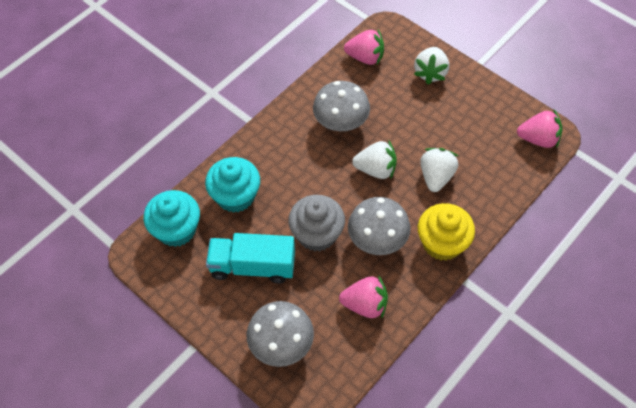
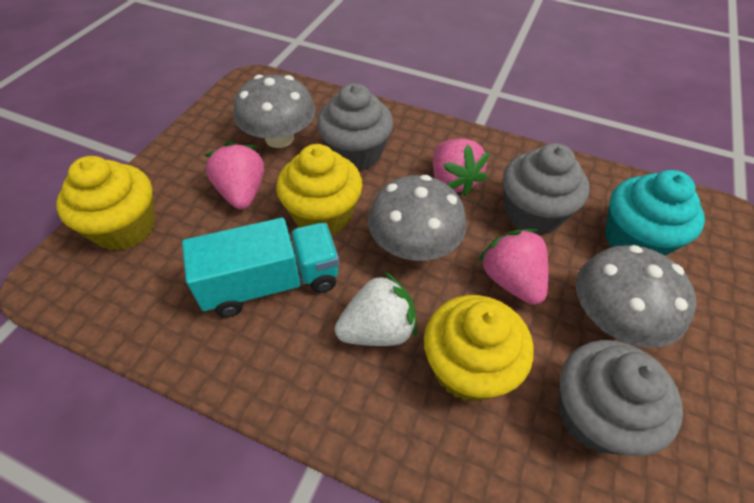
grey cupcake: [288,195,345,251] = 1 -> [317,83,393,170] [503,143,590,235] [558,340,683,456] = 3
turquoise cupcake: [144,190,200,247] [205,157,260,213] = 2 -> [605,170,705,256] = 1
white strawberry: [352,140,397,180] [414,47,449,84] [420,148,458,192] = 3 -> [335,271,417,346] = 1
yellow cupcake: [418,203,475,260] = 1 -> [56,156,155,251] [276,144,363,235] [424,295,534,402] = 3

